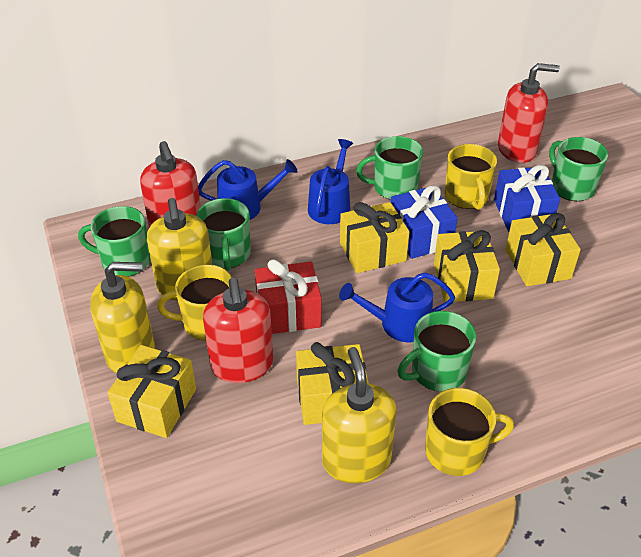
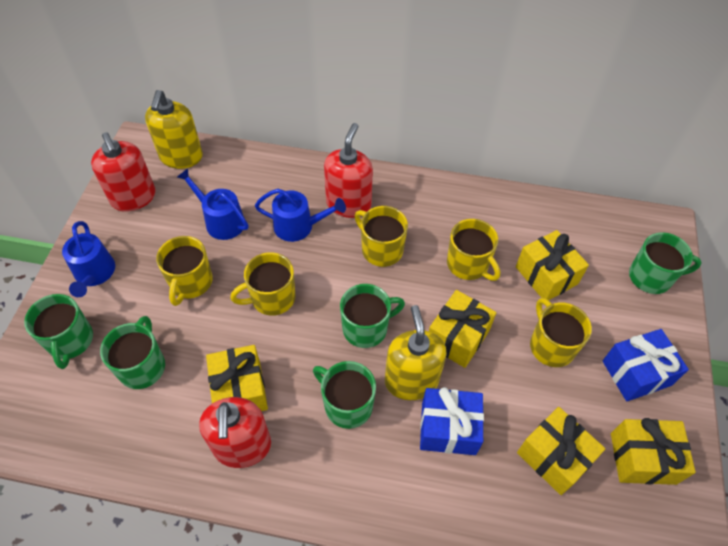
red gift: [255,259,321,334] = 1 -> none = 0
yellow mug: [157,265,232,341] [425,388,514,476] [445,144,497,210] = 3 -> [156,236,213,306] [230,252,295,316] [354,206,408,267] [447,219,500,281] [530,298,592,367] = 5
yellow soap dispenser: [90,262,155,373] [147,198,212,301] [322,347,397,483] = 3 -> [145,90,203,169] [385,305,447,400] = 2

